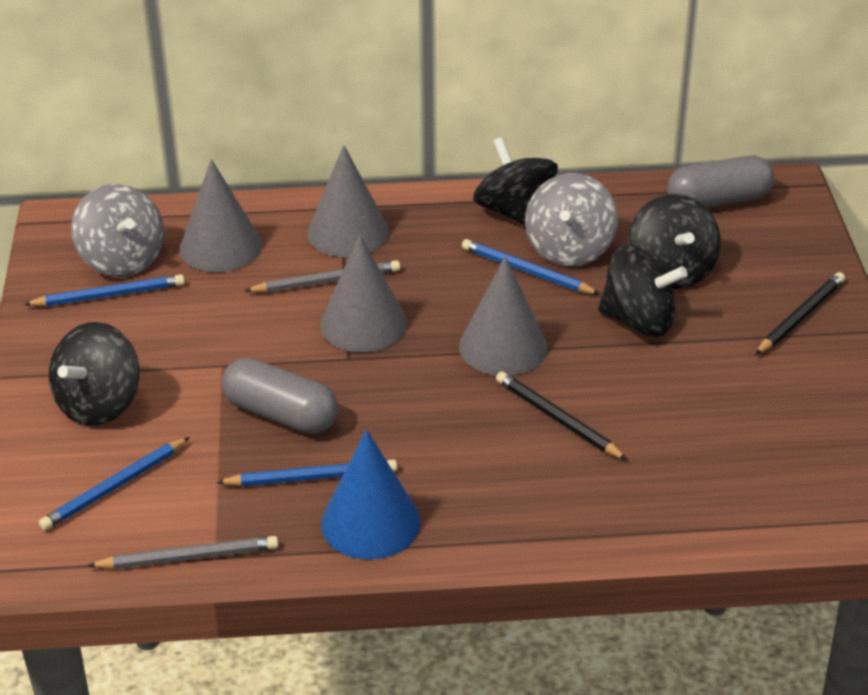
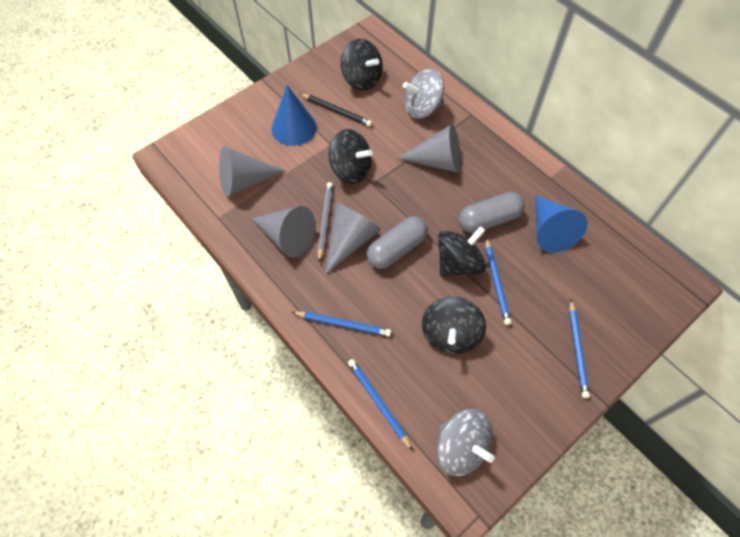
black pencil: [496,371,628,460] [755,272,845,355] = 2 -> [300,94,372,127] = 1
blue cone: [321,430,421,560] = 1 -> [272,85,317,146] [535,195,588,252] = 2
grey pencil: [87,536,278,569] [244,260,400,293] = 2 -> [317,182,333,262] = 1

